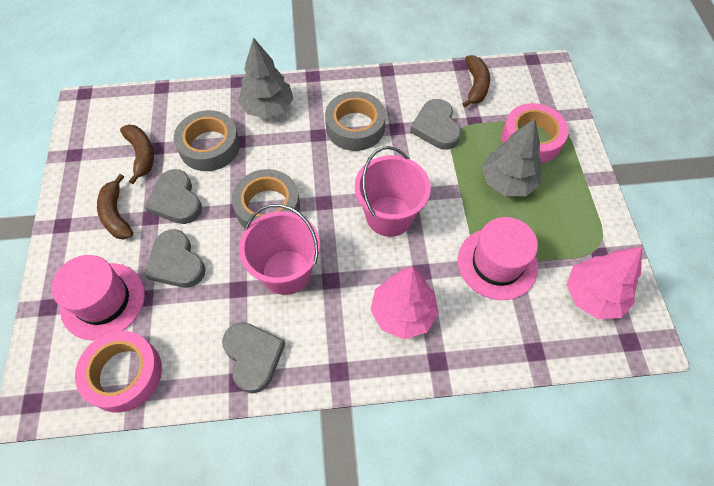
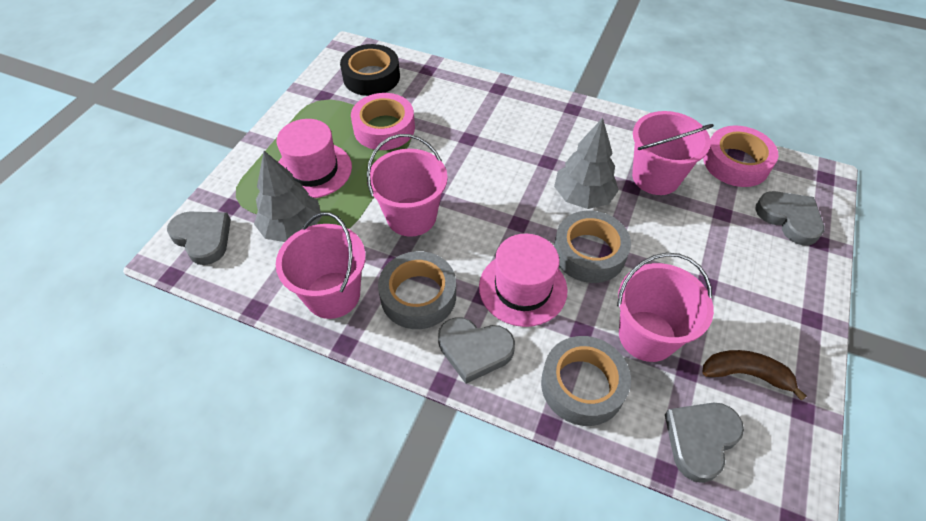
black tape: none = 0 -> [340,44,400,96] = 1
brown banana: [97,174,133,240] [120,125,154,184] [463,55,490,107] = 3 -> [702,350,807,401] = 1
pink bucket: [239,204,320,295] [355,146,431,237] = 2 -> [276,212,366,319] [367,134,448,237] [617,253,714,362] [632,111,714,195] = 4
pink tree: [371,267,439,339] [567,247,642,319] = 2 -> none = 0

